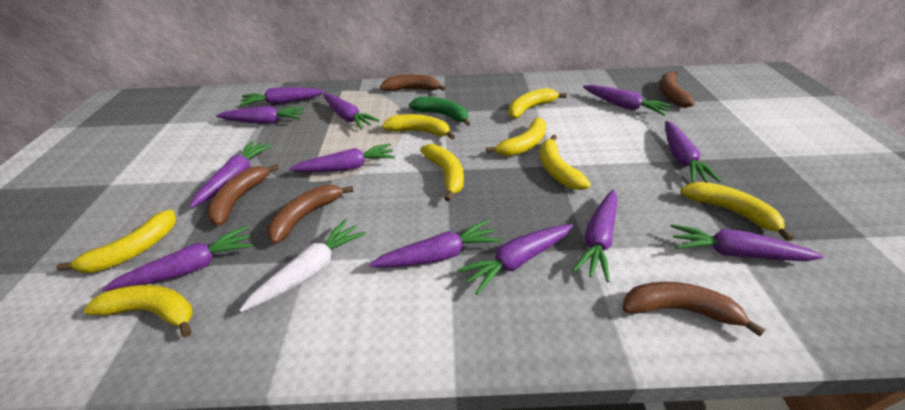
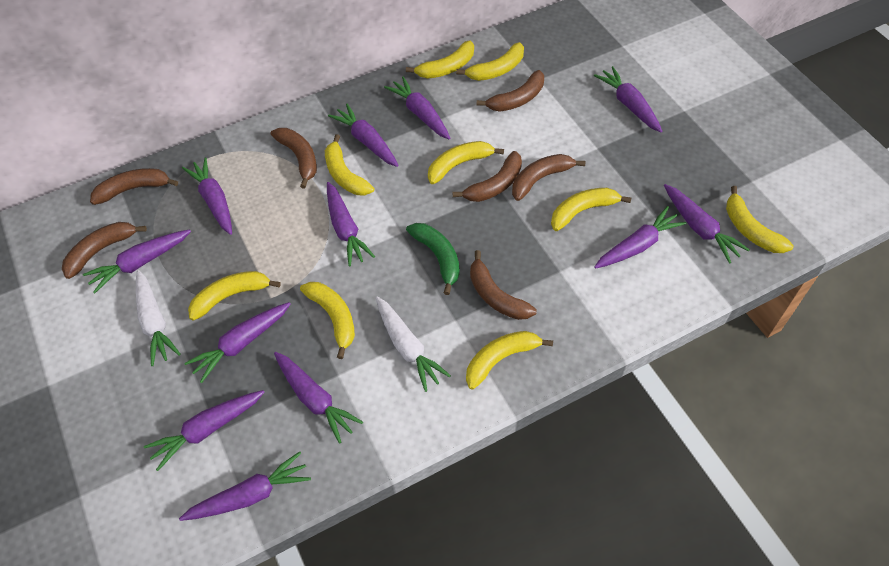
brown banana: [206,164,279,226] [267,185,354,244] [380,74,446,91] [622,282,765,337] [659,71,695,108] = 5 -> [62,222,147,279] [90,168,178,205] [271,128,317,189] [453,151,522,202] [470,250,537,320] [477,70,544,112] [512,154,585,201] = 7
white carrot: [240,219,366,312] = 1 -> [136,270,181,366] [376,296,451,392] = 2
yellow banana: [56,209,176,273] [84,285,193,337] [382,114,455,140] [420,144,464,201] [486,118,546,156] [509,88,567,119] [540,134,591,190] [680,182,794,241] = 8 -> [188,271,281,321] [300,282,355,359] [325,134,374,195] [406,41,474,79] [428,141,504,184] [456,42,524,81] [466,331,553,389] [551,188,631,231] [726,186,794,253] = 9

